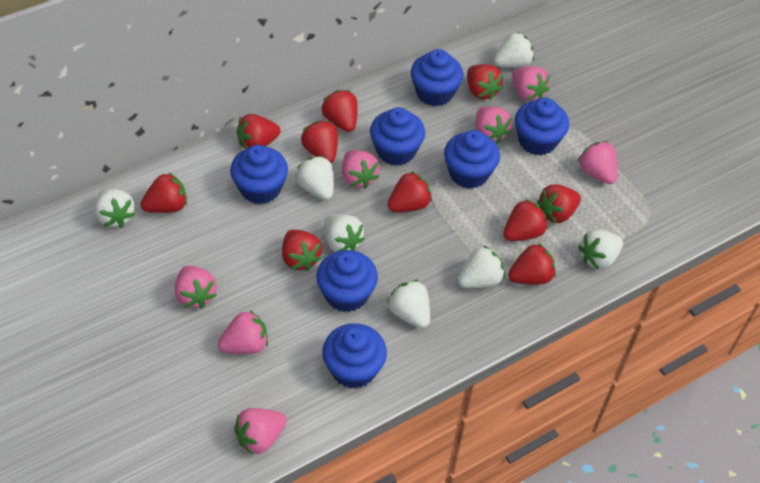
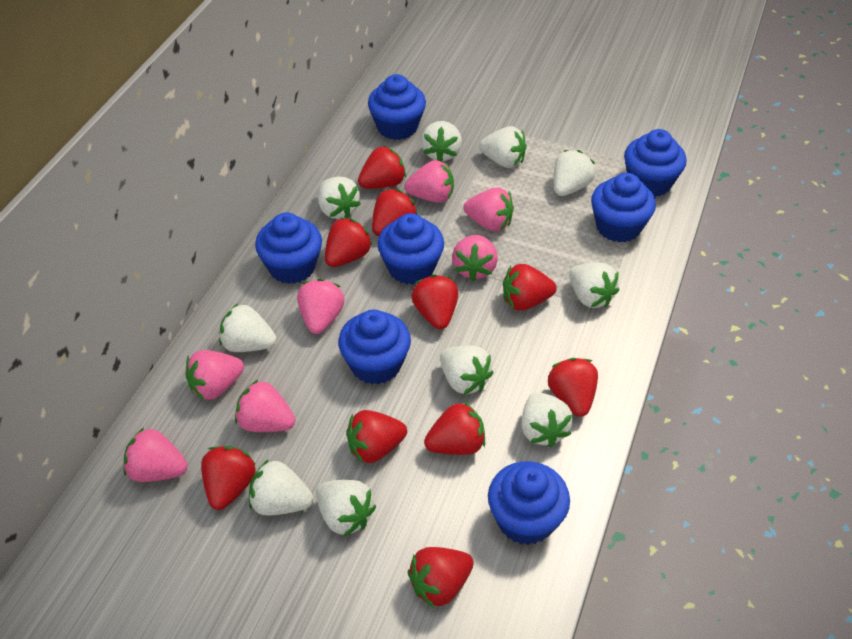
white strawberry: [94,188,135,228] [295,156,334,200] [324,214,365,252] [387,280,430,328] [458,245,505,288] [494,32,534,68] [578,229,623,270] = 7 -> [219,304,276,352] [249,459,313,516] [316,480,376,536] [318,177,361,219] [421,121,462,162] [440,345,494,394] [479,126,526,168] [521,392,573,448] [554,150,595,196] [569,263,619,308] = 10

